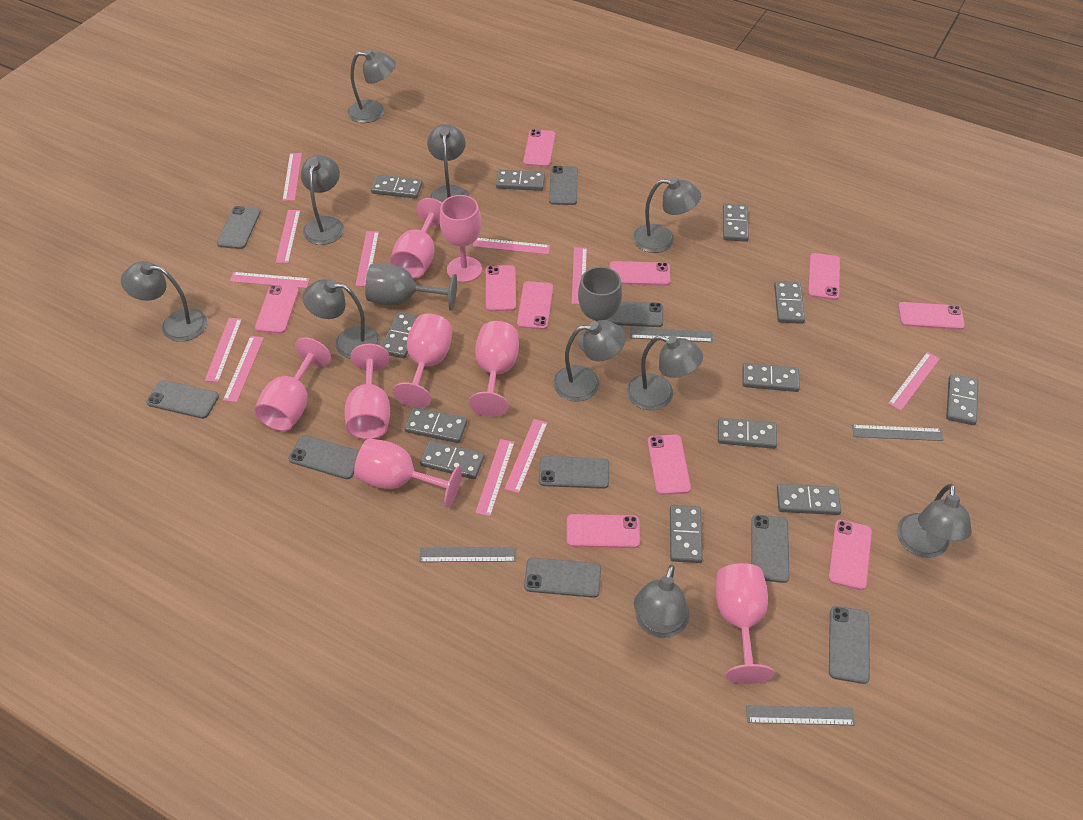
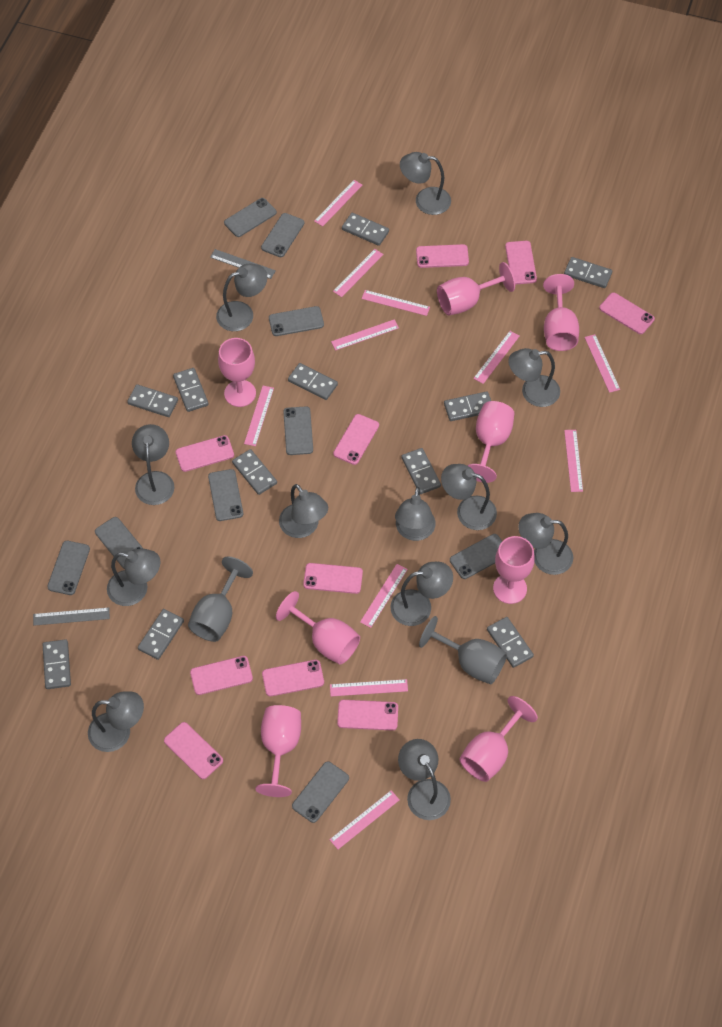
grey domino: [371,175,423,199] [382,312,418,358] [404,407,467,443] [420,440,485,479] [496,170,545,191] [670,505,703,563] [718,418,777,449] [723,203,749,242] [743,363,800,392] [774,281,805,324] [777,484,841,515] [946,374,979,425] = 12 -> [43,639,71,689] [127,384,178,417] [138,609,184,660] [173,368,209,412] [232,449,277,495] [288,363,338,400] [342,213,389,246] [401,448,441,494] [444,391,491,421] [487,617,534,668] [564,257,612,288] = 11
grey lamp: [121,261,207,342] [301,155,344,245] [302,279,381,359] [347,50,396,123] [427,124,469,202] [553,320,626,402] [627,336,703,410] [633,178,701,253] [634,565,689,638] [897,484,972,558] = 10 -> [88,691,144,752] [107,549,161,606] [132,424,174,505] [216,264,267,331] [279,484,328,538] [390,562,453,626] [395,487,435,541] [398,739,451,820] [400,152,451,215] [441,464,497,530] [508,348,560,407] [518,513,573,575] = 12
grey ruler: [419,547,516,562] [630,328,713,342] [746,705,855,725] [852,425,944,441] = 4 -> [33,607,110,626] [210,249,276,279] = 2

